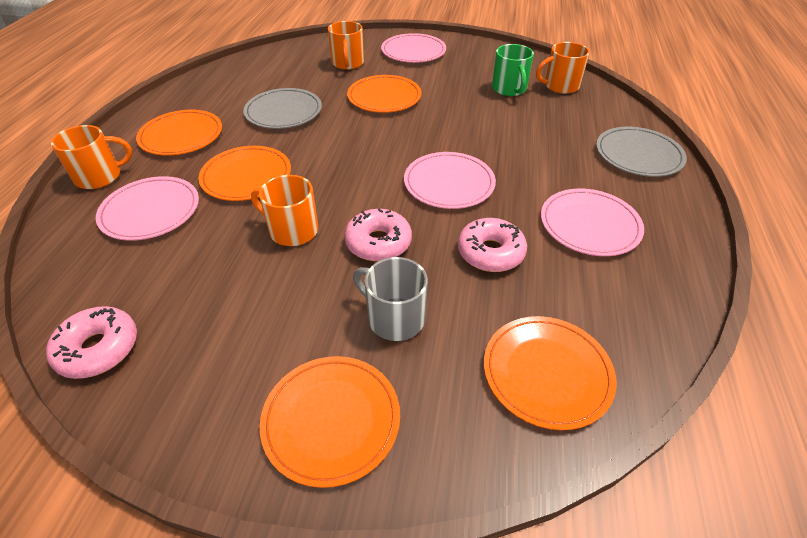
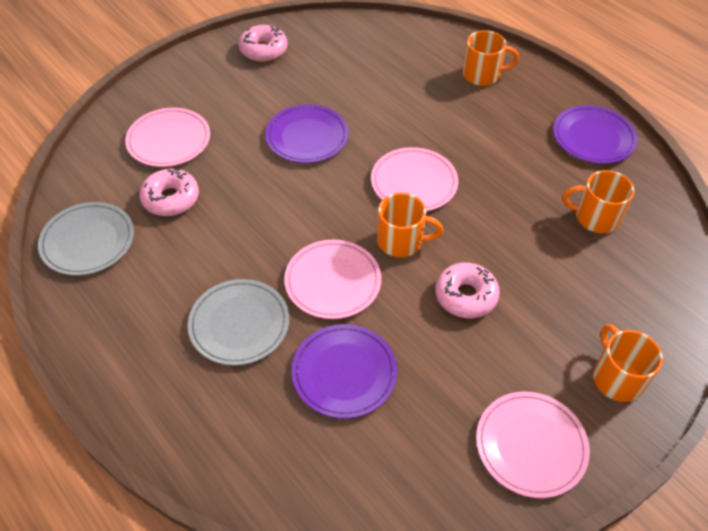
green mug: [492,44,534,96] = 1 -> none = 0
grey mug: [353,257,428,341] = 1 -> none = 0
orange plate: [136,110,222,156] [199,146,291,201] [260,356,400,488] [347,75,422,113] [484,316,616,430] = 5 -> none = 0
purple plate: none = 0 -> [265,104,349,163] [292,324,397,418] [553,105,638,164] = 3

